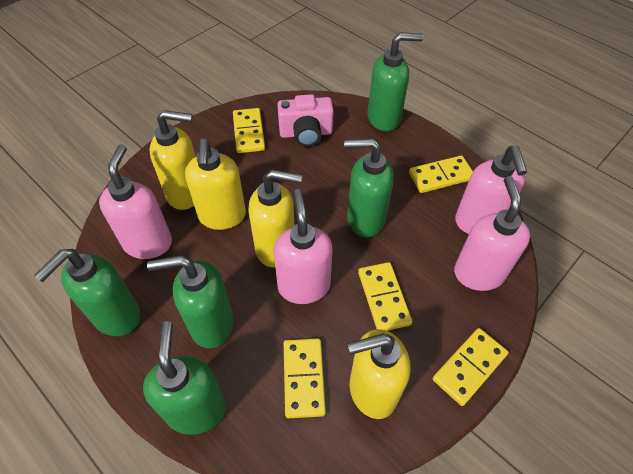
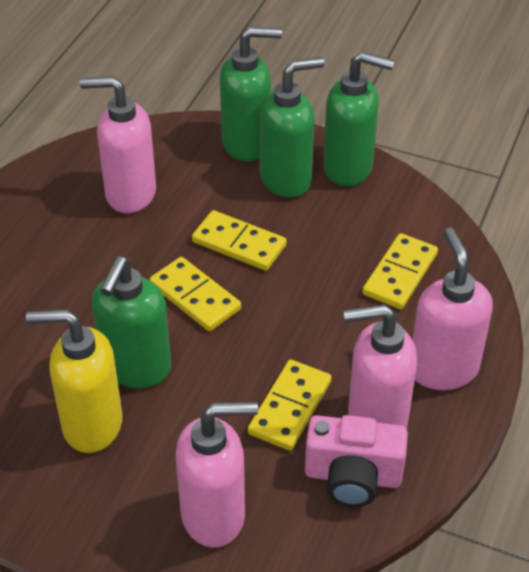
green soap dispenser: [34,249,140,336] [143,321,227,435] [147,255,234,348] [344,138,394,237] [367,32,423,131] = 5 -> [92,256,171,388] [220,27,282,161] [260,57,325,198] [323,52,394,186] = 4
yellow domino: [233,108,265,153] [284,338,326,418] [358,262,412,331] [409,155,473,193] [432,328,509,406] = 5 -> [150,257,241,331] [192,210,287,271] [248,359,331,451] [363,233,438,309] = 4
yellow soap dispenser: [149,110,196,210] [185,139,246,230] [248,170,302,268] [347,329,411,419] = 4 -> [26,309,123,453] = 1

